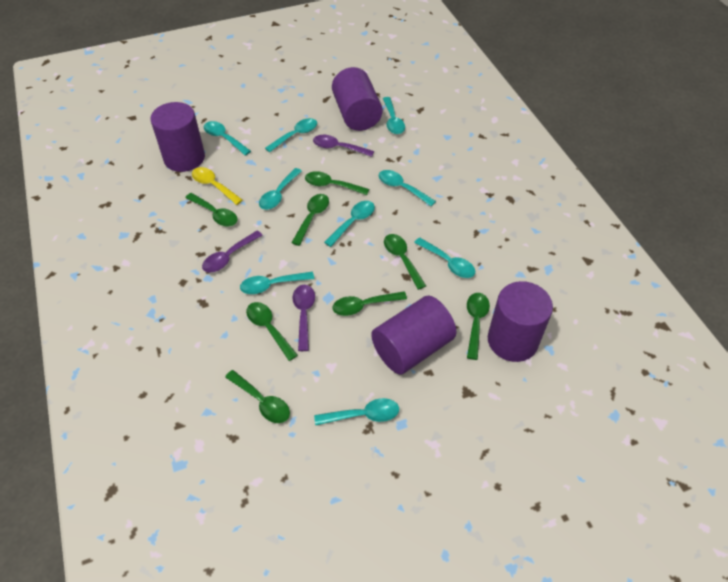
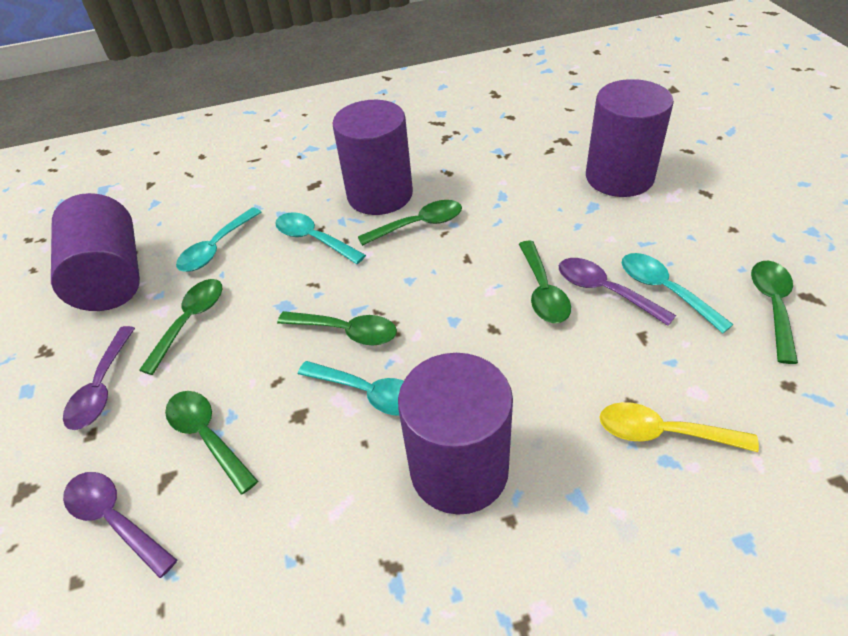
green spoon: [185,193,238,227] [225,370,290,423] [246,302,298,361] [291,194,329,246] [305,171,369,195] [333,291,407,316] [384,234,426,290] [467,293,490,360] = 8 -> [139,279,222,375] [165,391,258,495] [277,311,397,345] [358,200,462,246] [519,240,571,323] [751,261,798,364] = 6
turquoise spoon: [204,121,251,156] [240,272,314,294] [259,168,302,210] [265,118,317,152] [314,398,399,425] [324,201,375,247] [379,170,436,206] [383,97,405,134] [414,237,475,278] = 9 -> [176,207,261,272] [275,212,366,264] [298,361,404,415] [622,253,734,333] = 4

